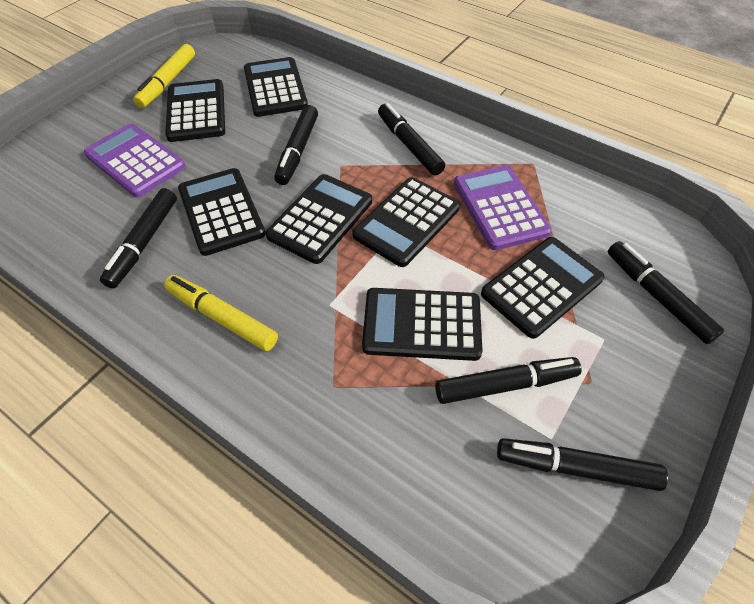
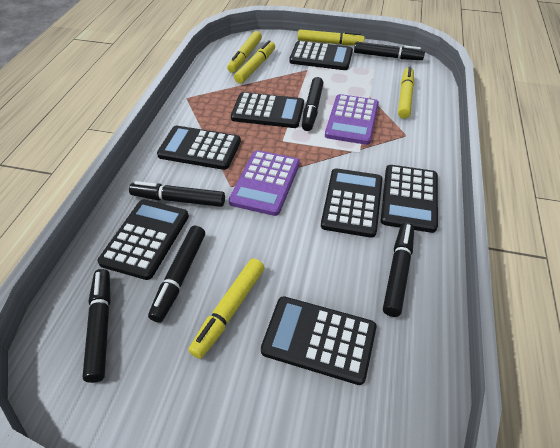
yellow marker: [133,44,195,108] [164,275,278,351] = 2 -> [188,259,265,359] [227,31,262,73] [234,40,275,84] [298,30,365,45] [398,67,414,119] = 5

